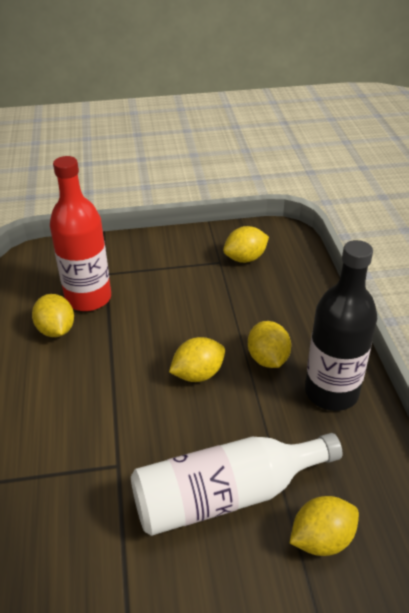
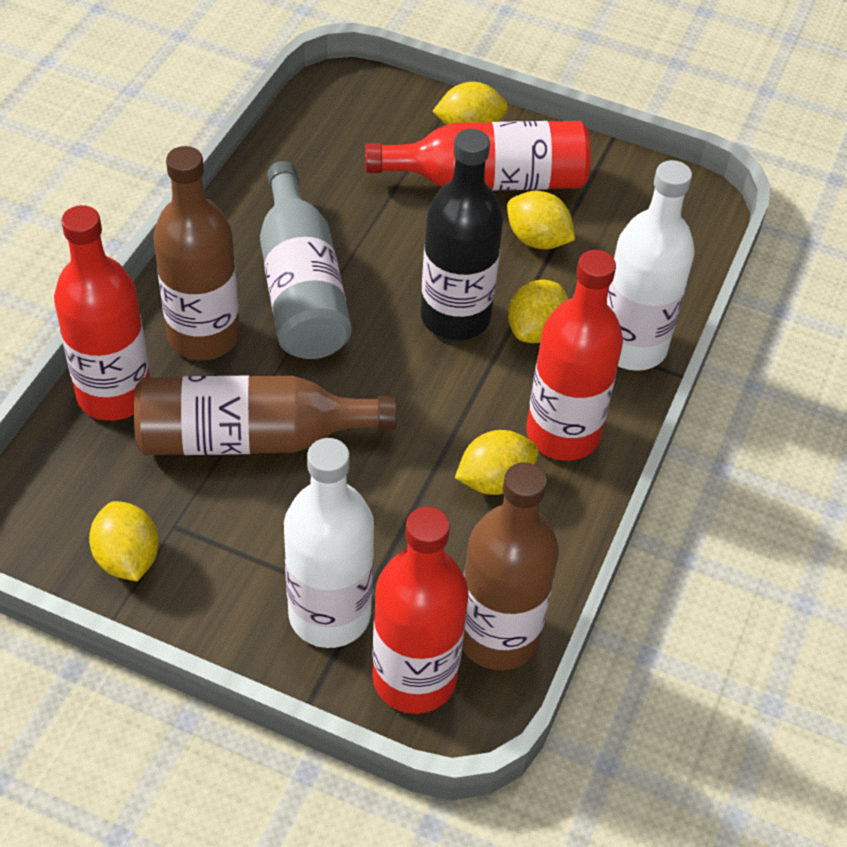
brown bottle: none = 0 -> [134,376,397,455] [153,146,240,360] [462,462,559,670] = 3
grey bottle: none = 0 -> [260,161,352,359] = 1
red bottle: [50,156,111,311] = 1 -> [54,205,150,421] [365,121,591,191] [372,507,468,714] [526,250,623,461] = 4
white bottle: [131,433,343,536] = 1 -> [284,438,374,648] [607,160,695,371] = 2

